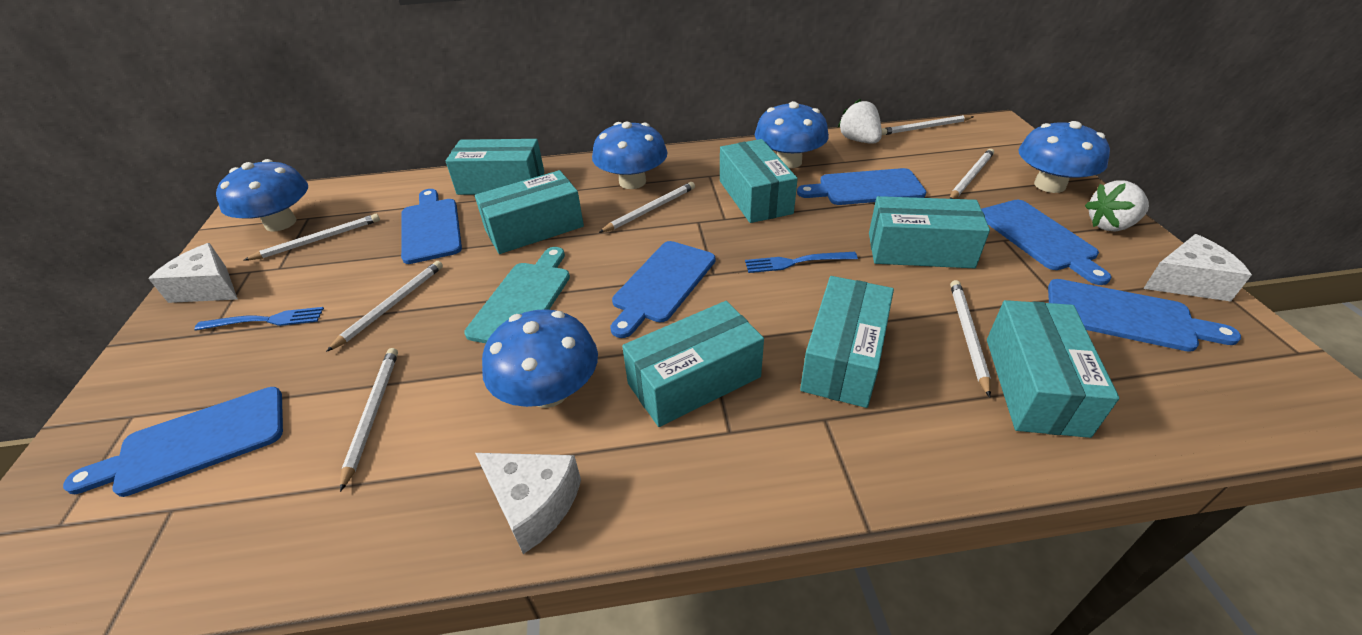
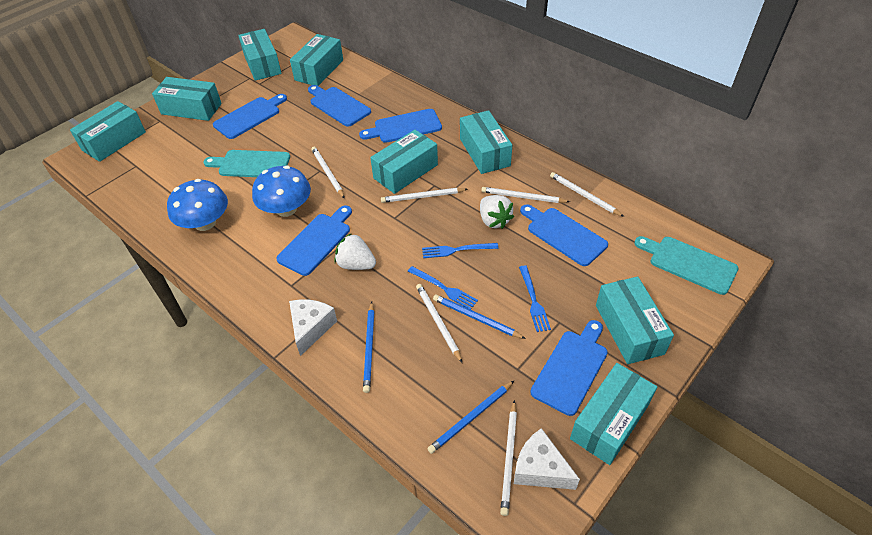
blue fork: [194,307,324,331] [745,252,858,273] = 2 -> [408,266,478,310] [422,243,498,258] [519,265,551,332] = 3
blue mushroom: [216,159,308,231] [482,309,598,408] [592,122,667,189] [755,101,829,168] [1019,121,1110,193] = 5 -> [167,179,228,231] [252,166,311,217] = 2
blue pencil: none = 0 -> [363,302,375,393] [427,381,514,454] [433,294,526,339] = 3
turquoise box: [446,139,544,195] [475,170,584,254] [622,301,764,427] [720,139,798,223] [800,276,894,408] [869,196,990,268] [987,300,1119,438] = 7 -> [70,101,146,162] [152,77,222,121] [238,29,282,81] [290,34,343,86] [370,130,438,194] [460,110,512,174] [570,363,657,465] [596,276,674,364] = 8
turquoise cutting board: [464,247,570,343] = 1 -> [203,150,290,177] [634,236,739,295] = 2
white cheese: [148,243,238,303] [475,453,581,554] [1143,234,1252,302] = 3 -> [289,300,337,356] [514,428,580,490] = 2
white pencil: [243,214,380,261] [326,261,443,352] [340,348,398,492] [599,182,695,233] [882,115,974,135] [949,149,994,199] [950,280,991,397] = 7 -> [311,147,345,199] [381,188,468,203] [416,284,462,363] [481,187,570,203] [500,400,517,516] [550,172,624,217] = 6

